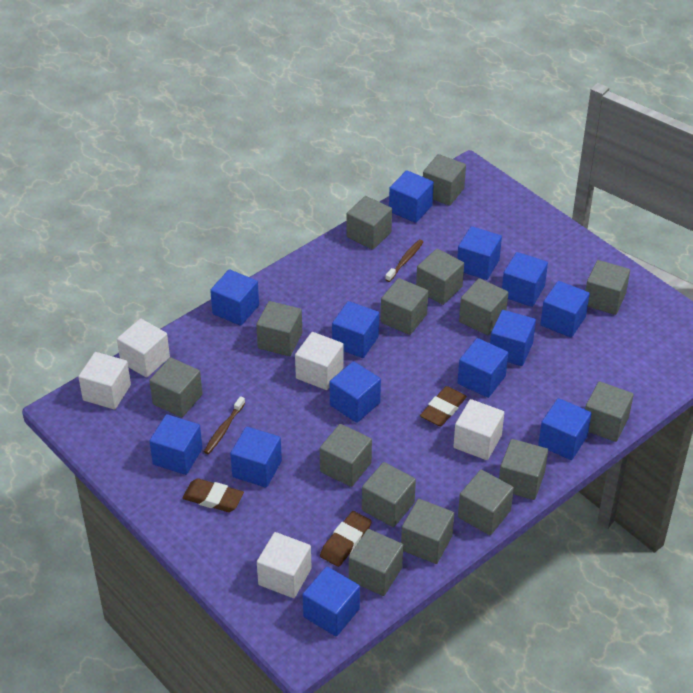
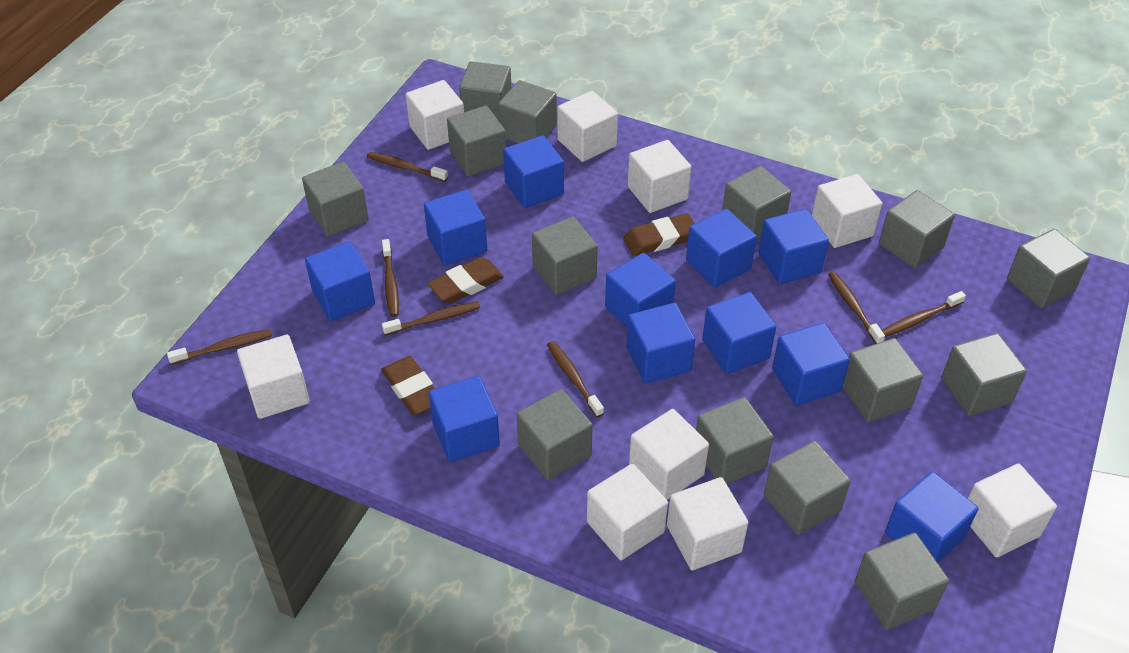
blue cube: [149,414,203,475] [210,269,259,326] [230,427,282,488] [303,567,360,636] [330,361,381,423] [332,301,379,358] [389,170,434,223] [457,226,502,280] [457,338,508,398] [490,310,536,366] [502,252,548,307] [538,398,592,460] [540,281,590,337] = 13 -> [305,241,375,321] [424,190,487,265] [429,376,500,462] [503,135,564,208] [605,253,676,327] [626,303,695,383] [686,209,757,287] [702,292,776,374] [758,209,829,284] [772,323,850,405] [885,472,978,563] = 11
brown toothbrush: [204,396,245,454] [385,240,423,282] = 2 -> [167,329,272,365] [367,152,448,182] [382,239,399,317] [382,302,480,336] [547,341,604,417] [828,272,885,344] [882,291,966,337] = 7
grey cube: [149,357,202,417] [256,301,302,356] [320,424,372,487] [347,196,392,250] [349,529,403,596] [362,462,416,527] [381,278,428,335] [401,499,454,564] [416,249,464,305] [423,154,466,206] [458,470,514,535] [459,278,508,335] [499,439,548,500] [585,381,634,442] [586,260,630,315] = 15 -> [302,162,369,237] [447,106,506,176] [459,61,511,121] [498,80,557,143] [517,389,593,480] [532,217,598,295] [696,397,773,484] [722,166,791,240] [764,441,851,535] [842,338,923,422] [855,533,949,630] [879,190,955,268] [941,333,1027,416] [1007,229,1090,308] = 14
white cube: [78,352,131,410] [117,318,170,378] [257,532,312,598] [295,332,344,390] [453,399,504,460] = 5 -> [237,335,310,419] [406,80,464,150] [557,91,618,162] [587,464,668,560] [628,140,691,213] [629,409,709,500] [667,477,748,570] [812,174,882,248] [968,463,1057,557] = 9

